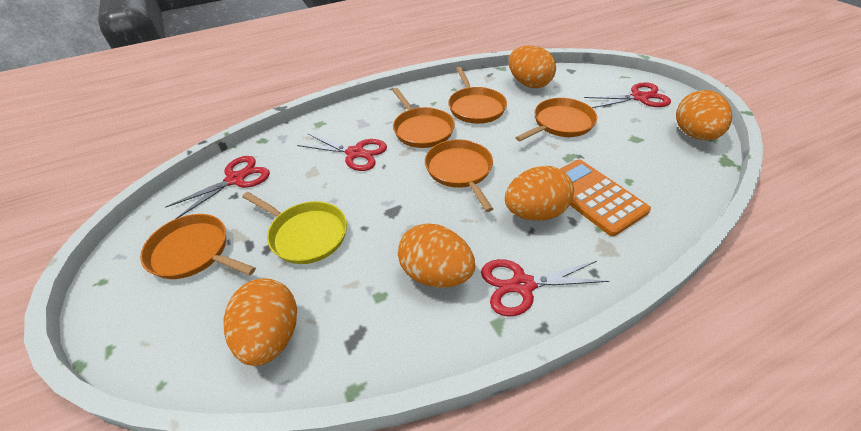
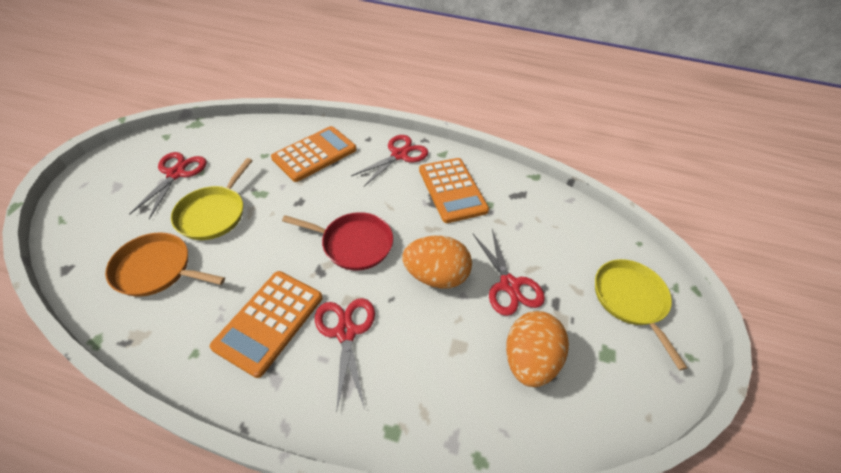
orange calculator: [560,159,651,236] = 1 -> [210,271,323,378] [271,126,357,182] [419,158,489,223] = 3
orange egg: [224,278,297,366] [398,224,475,288] [505,166,574,221] [509,45,556,88] [676,90,732,140] = 5 -> [402,236,472,289] [506,311,569,387] = 2
orange pan: [140,214,256,279] [392,88,455,148] [425,139,493,212] [448,67,507,124] [515,98,597,141] = 5 -> [105,232,225,297] = 1
red pan: none = 0 -> [282,212,393,270] = 1
yellow pan: [242,192,347,264] = 1 -> [171,158,253,240] [595,259,688,370] = 2

